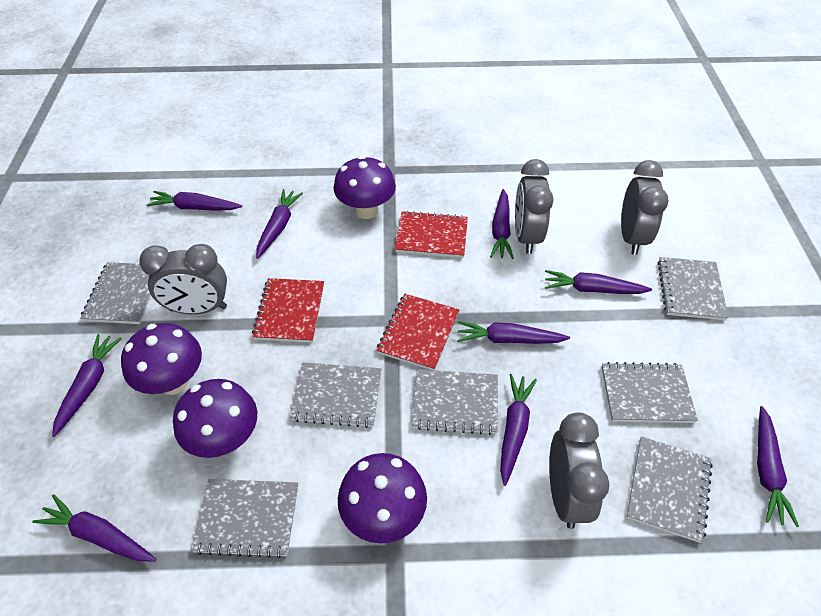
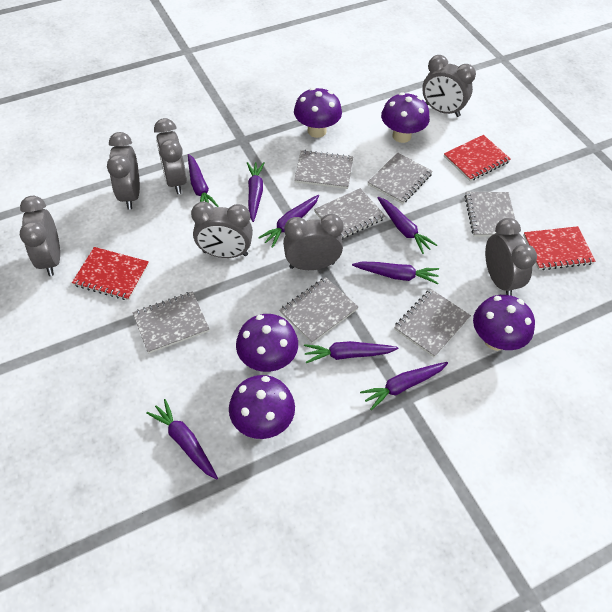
grey clock: [139,244,227,314] [515,159,553,254] [549,412,610,529] [621,160,669,255] = 4 -> [20,196,60,276] [107,132,140,209] [154,118,187,194] [191,202,253,258] [283,214,344,270] [422,55,476,117] [485,218,537,296] = 7
purple carrot: [32,494,156,561] [52,334,122,437] [147,191,242,211] [256,189,303,259] [457,321,570,344] [490,189,514,259] [500,374,537,486] [545,270,652,294] [757,406,799,527] = 9 -> [146,399,218,480] [188,154,219,207] [247,162,265,222] [258,195,319,248] [304,341,399,363] [352,262,439,284] [360,362,448,410] [377,197,437,254] = 8
purple mushroom: [121,323,202,395] [173,379,257,458] [333,156,396,219] [338,453,427,544] = 4 -> [229,375,295,439] [236,314,298,372] [294,88,342,138] [381,92,430,143] [473,295,535,351] = 5

